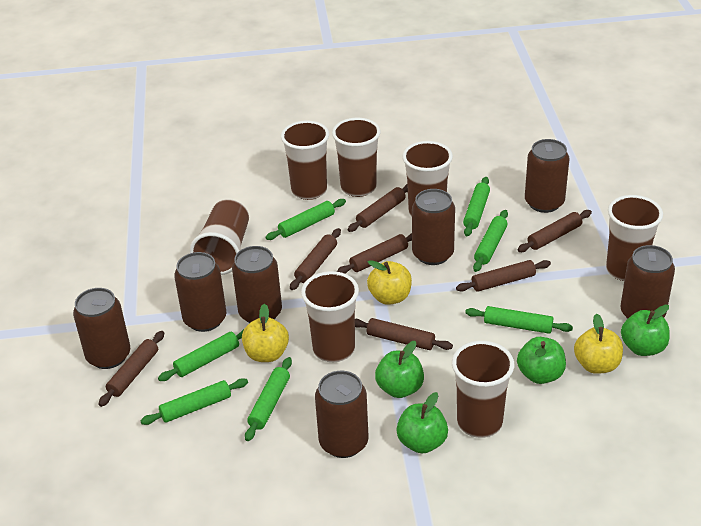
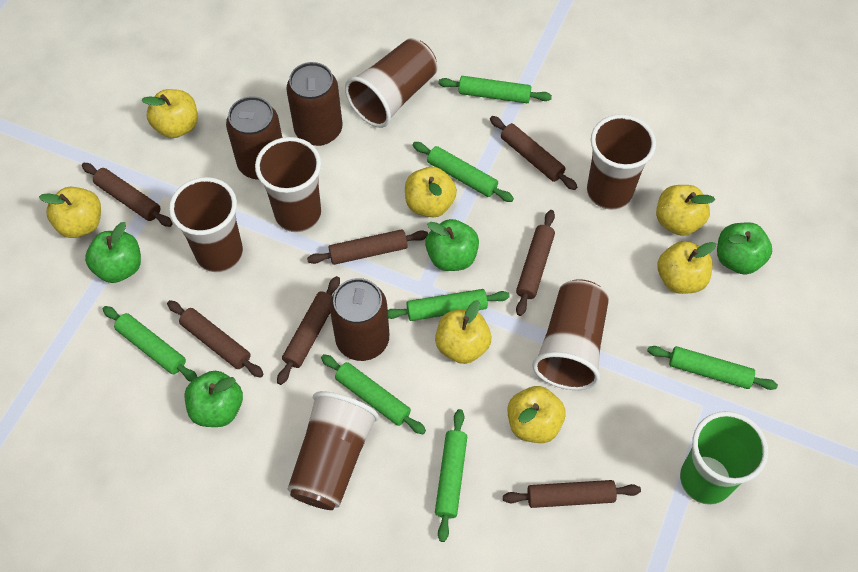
brown can: [73,288,130,369] [174,252,226,332] [232,246,282,323] [315,371,369,458] [412,189,455,265] [525,139,569,213] [621,245,675,319] = 7 -> [226,96,282,180] [286,62,343,146] [330,278,389,361] = 3
brown cup: [190,199,249,275] [281,120,329,200] [301,271,359,362] [332,118,381,197] [402,141,453,217] [452,341,514,438] [606,195,663,281] = 7 -> [169,177,243,272] [255,137,321,232] [288,391,379,510] [345,38,437,128] [532,279,609,390] [587,114,656,210] = 6
green cup: none = 0 -> [680,411,768,505] = 1
yellow apple: [242,304,289,362] [367,260,412,305] [574,314,623,374] = 3 -> [39,187,101,238] [142,89,198,138] [405,167,457,217] [435,300,491,364] [507,386,566,443] [656,185,715,236] [657,241,716,294] = 7

